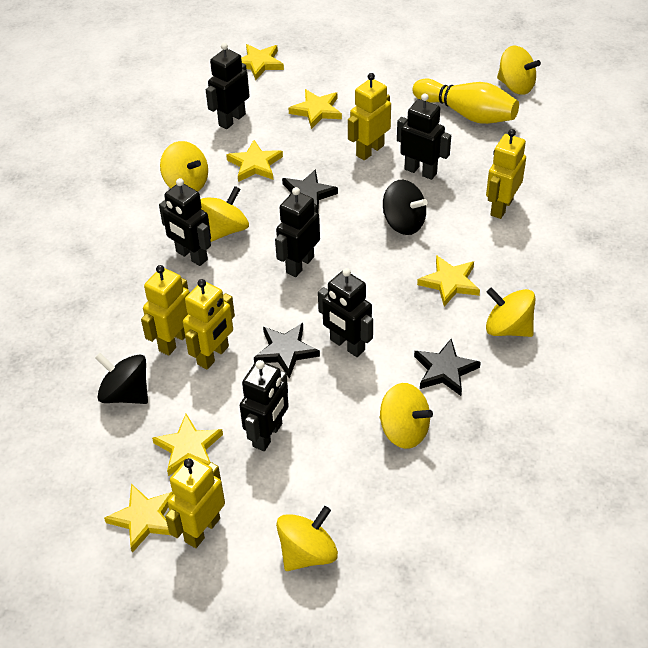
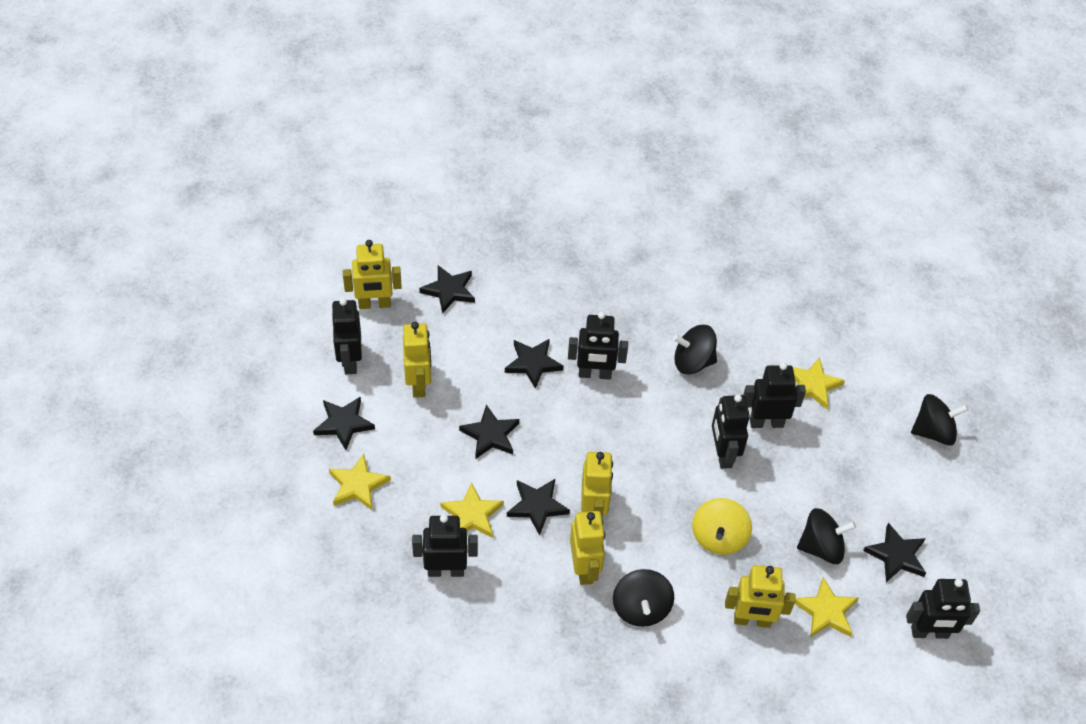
black spinning top: [95,353,148,404] [383,180,428,235] = 2 -> [613,569,674,627] [673,325,717,375] [797,508,856,564] [911,394,969,446] = 4
black star: [254,323,320,379] [282,169,338,213] [414,339,481,396] = 3 -> [313,397,375,450] [419,265,475,314] [459,405,519,459] [505,339,563,389] [507,479,570,535] [863,523,926,582] = 6
yellow bowling pin: [412,78,519,124] = 1 -> none = 0
yellow spinning top: [160,141,208,191] [200,186,249,242] [276,506,338,571] [379,383,433,449] [486,288,535,337] [497,46,541,95] = 6 -> [692,498,752,555] = 1
yellow star: [104,484,173,553] [152,414,223,476] [226,140,283,182] [241,44,284,80] [289,89,342,129] [417,255,480,306] = 6 -> [329,454,391,510] [441,482,504,538] [793,357,845,409] [795,577,858,638] = 4

